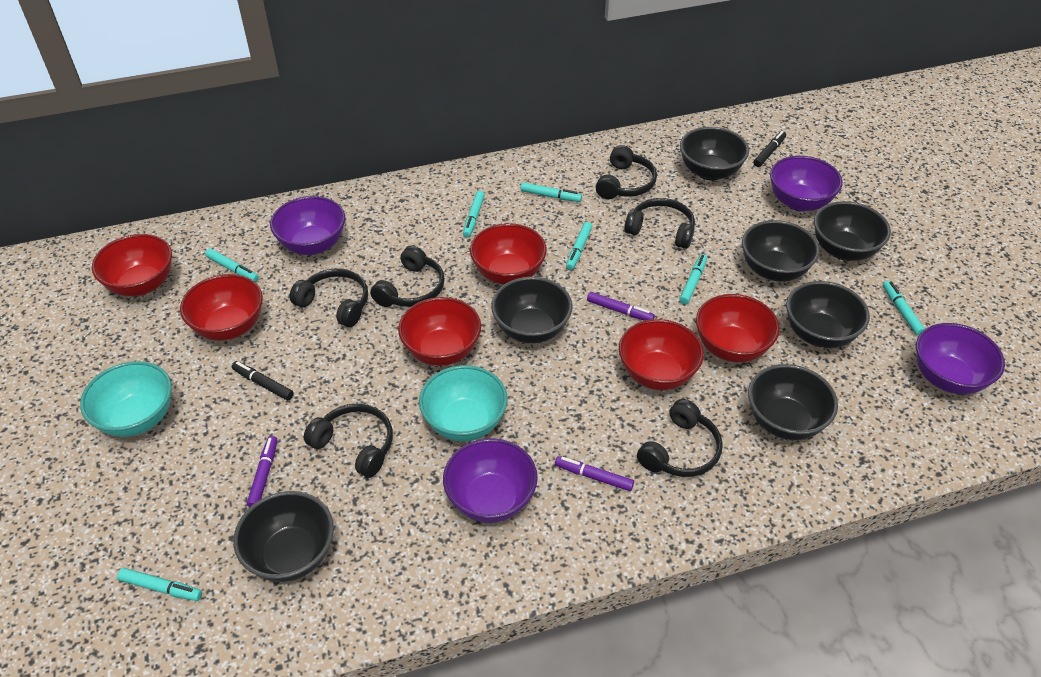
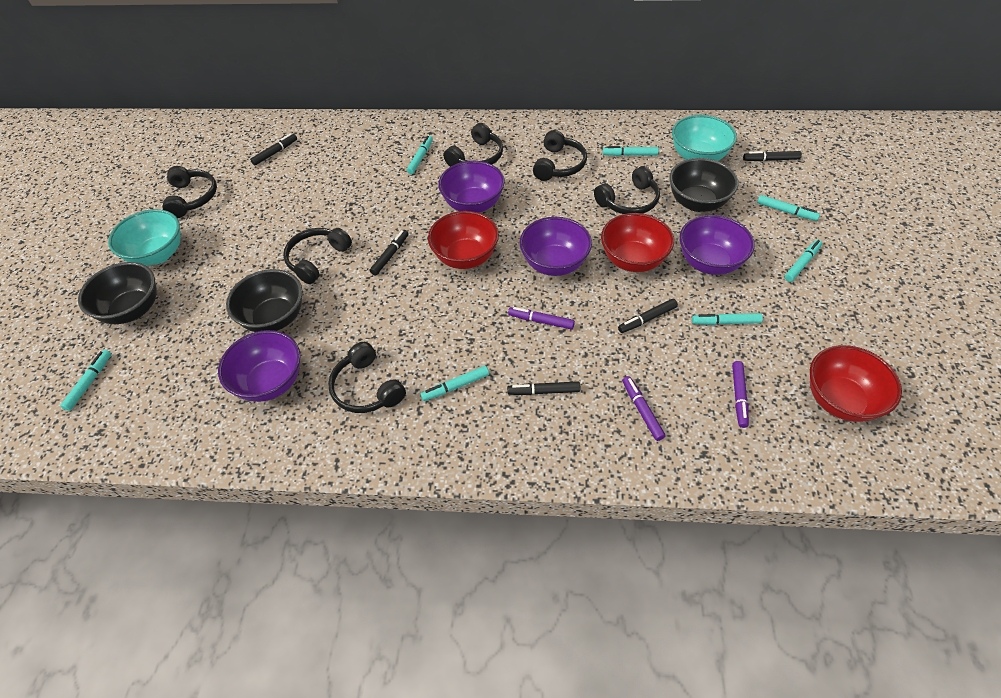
black bowl: [233,491,334,582] [491,277,572,343] [680,127,749,181] [742,220,820,282] [748,364,838,440] [786,281,870,348] [814,201,891,261] = 7 -> [78,262,157,324] [226,269,303,332] [669,158,739,212] = 3
black marker: [232,361,294,400] [754,131,786,167] = 2 -> [250,133,297,165] [370,230,409,276] [507,381,580,395] [618,299,678,333] [743,151,802,161] = 5
red bowl: [92,234,172,296] [180,274,263,341] [398,297,481,366] [470,223,547,285] [619,319,704,390] [696,294,780,363] = 6 -> [428,211,499,269] [601,213,674,272] [810,345,902,422] = 3

